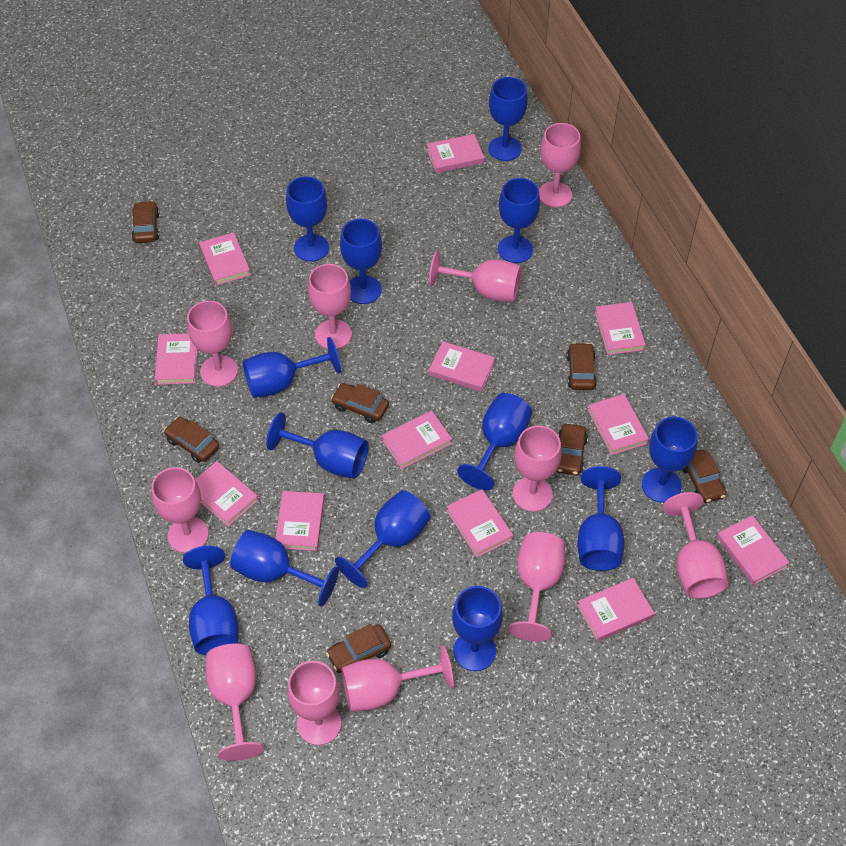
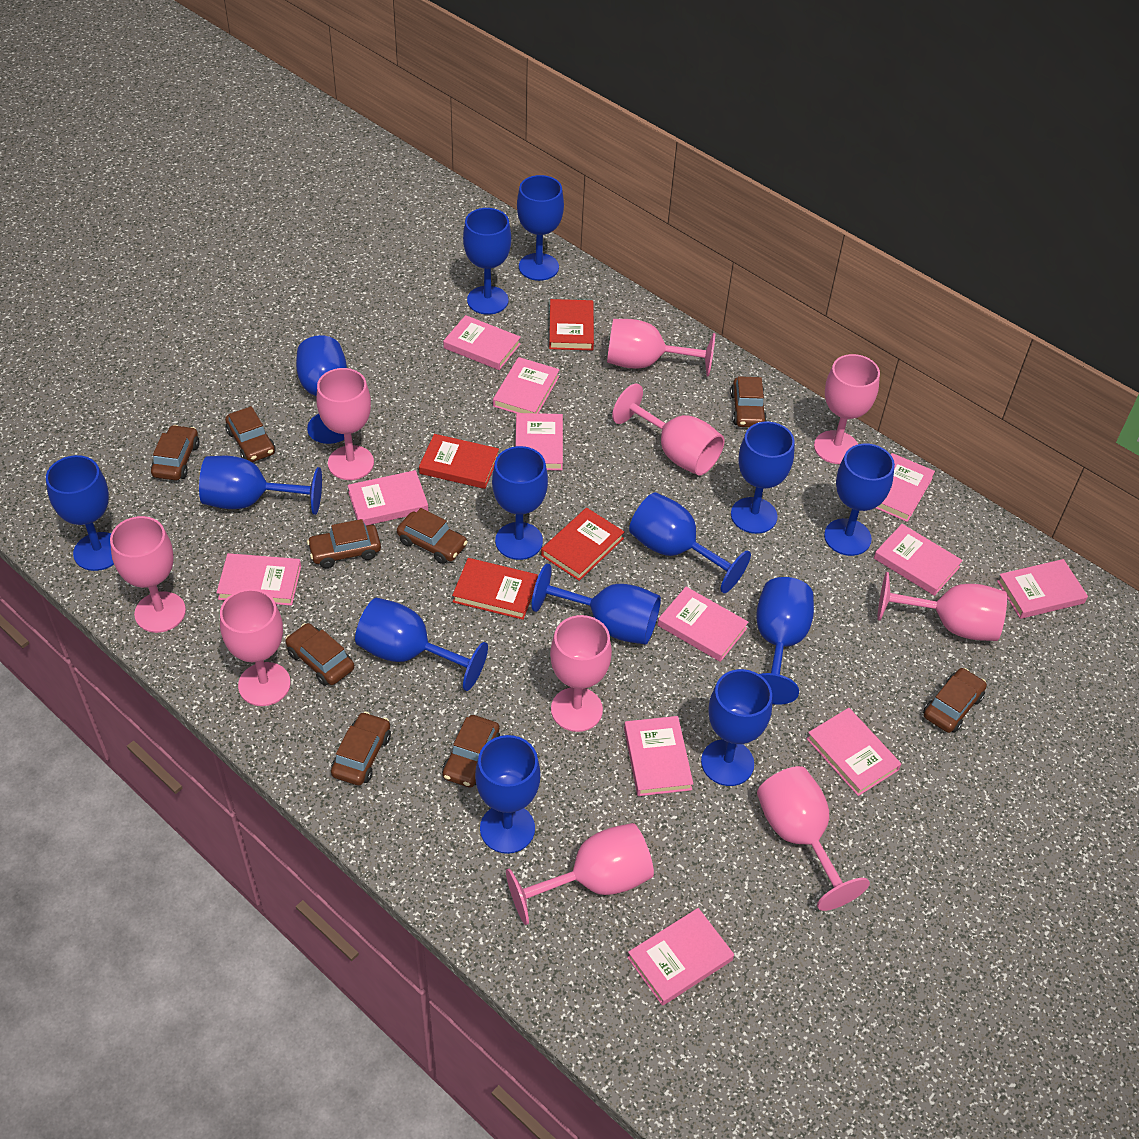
blue goblet: [183,546,238,655] [230,530,339,607] [243,337,341,398] [266,412,369,479] [286,176,329,262] [335,490,431,588] [340,219,382,304] [452,586,503,671] [457,393,532,491] [488,77,528,161] [498,178,540,263] [577,466,624,571] [642,417,698,503] = 13 -> [46,455,114,571] [199,456,322,515] [296,335,347,444] [355,598,488,691] [463,208,511,315] [475,735,541,854] [492,446,548,560] [517,175,564,281] [532,564,661,645] [629,492,751,593] [701,669,772,786] [731,421,795,534] [756,577,814,705] [824,443,895,556] = 14
brown car: [132,201,159,243] [164,417,219,463] [326,624,391,673] [331,383,389,423] [556,424,588,475] [566,343,597,390] [682,450,726,503] = 7 -> [151,425,200,481] [225,406,276,462] [285,623,355,686] [307,519,381,568] [331,712,391,786] [397,508,468,564] [442,715,500,788] [730,376,767,427] [923,668,987,733] = 9
pink goblet: [151,467,209,553] [187,301,238,387] [206,644,264,761] [287,661,341,745] [308,264,352,349] [341,645,454,712] [429,251,522,302] [509,532,565,642] [513,425,562,512] [539,123,581,208] [663,492,728,599] = 11 -> [110,516,186,633] [220,589,291,706] [316,368,374,480] [506,823,654,925] [550,615,612,732] [607,319,715,377] [612,383,725,475] [757,766,870,911] [814,354,880,464] [877,572,1007,641] = 10
red book: none = 0 -> [419,434,499,489] [452,558,538,620] [541,508,624,581] [549,299,594,351] = 4

